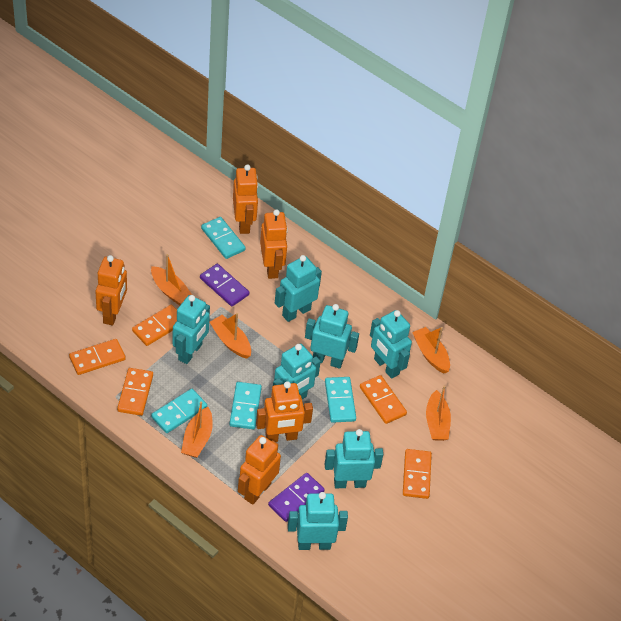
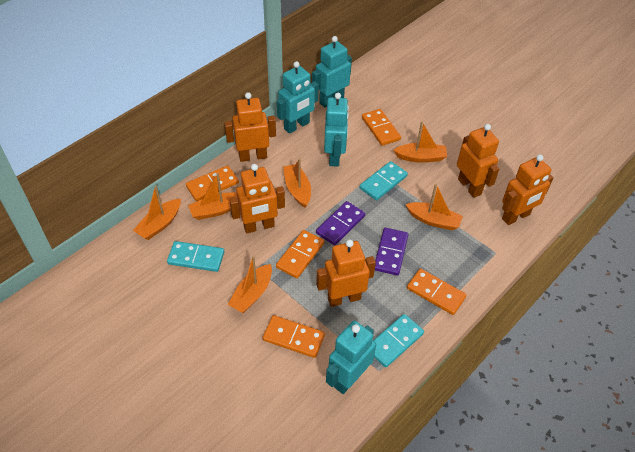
orange boat: [151,254,192,306] [181,402,213,458] [210,313,251,359] [412,327,450,374] [426,386,451,441] = 5 -> [133,185,181,240] [188,173,237,220] [228,256,272,313] [283,158,311,208] [394,122,447,163] [406,184,463,230] = 6
turquoise domino: [151,389,207,433] [201,217,246,259] [230,382,262,429] [325,377,356,423] = 4 -> [167,241,224,272] [359,161,408,200] [373,314,424,368] = 3
turquoise robot: [172,295,210,364] [273,343,321,399] [275,255,322,322] [288,492,348,550] [305,304,359,369] [325,429,383,488] [370,310,412,379] = 7 -> [277,61,319,134] [312,36,352,108] [324,93,349,167] [326,321,376,394] = 4

